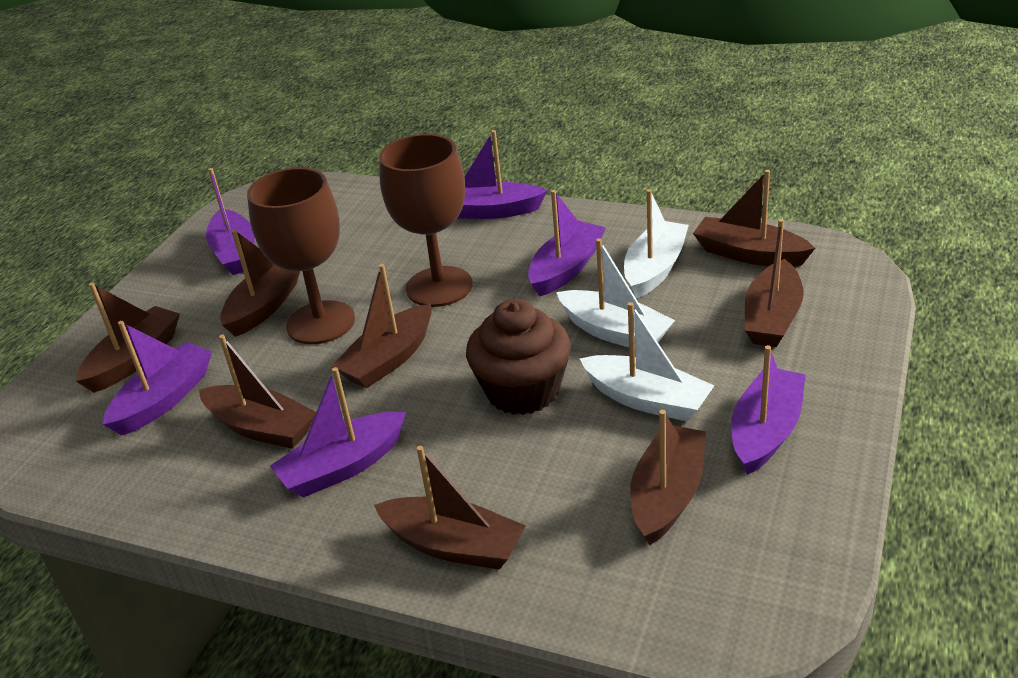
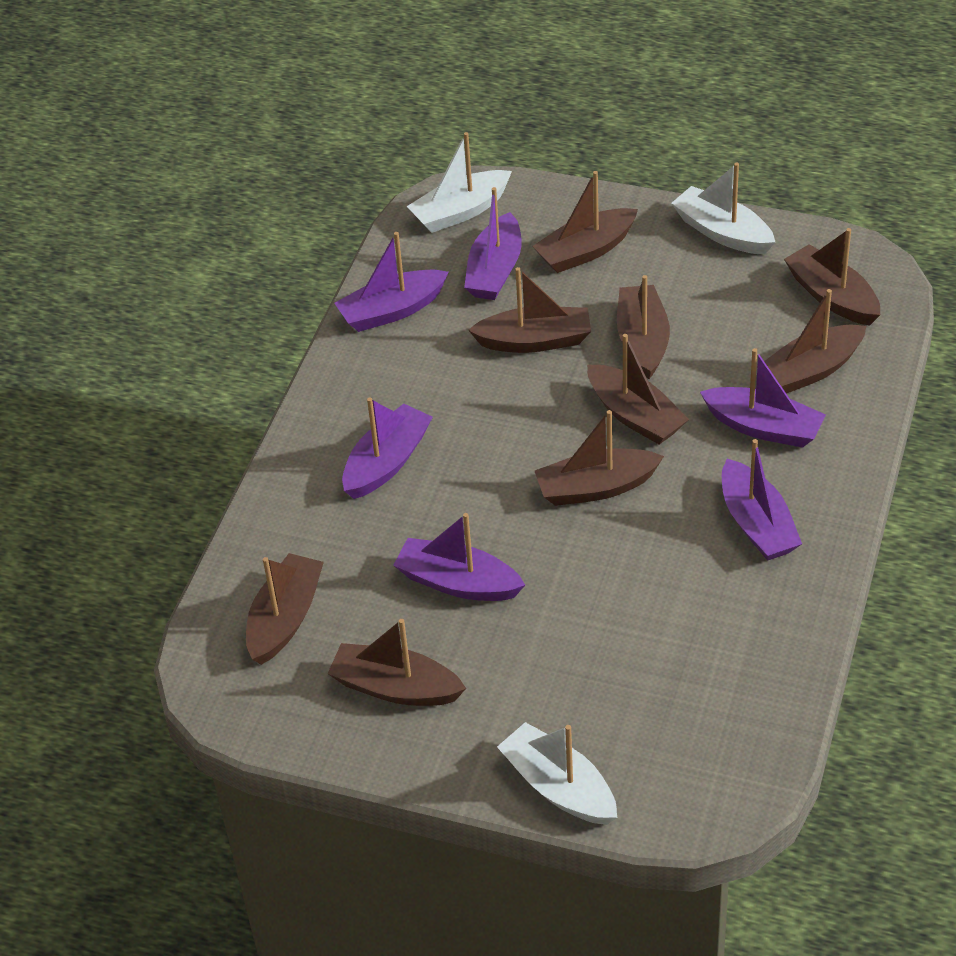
brown boat: [76,282,180,393] [199,335,316,449] [220,229,300,337] [331,264,432,388] [374,446,526,570] [630,410,706,545] [693,170,815,267] [745,219,804,347] = 8 -> [246,553,324,665] [328,619,466,706] [468,267,591,353] [532,171,638,273] [535,410,664,506] [587,334,689,445] [617,275,670,379] [757,289,866,394] [784,228,880,326] = 9
brown cupcake: [466,299,571,415] = 1 -> none = 0
brown goblet: [247,167,355,344] [379,134,473,307] = 2 -> none = 0

